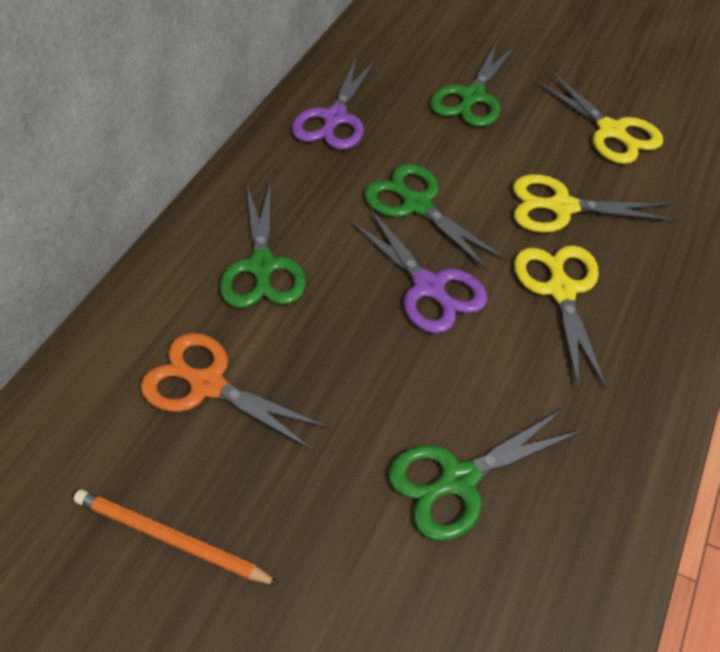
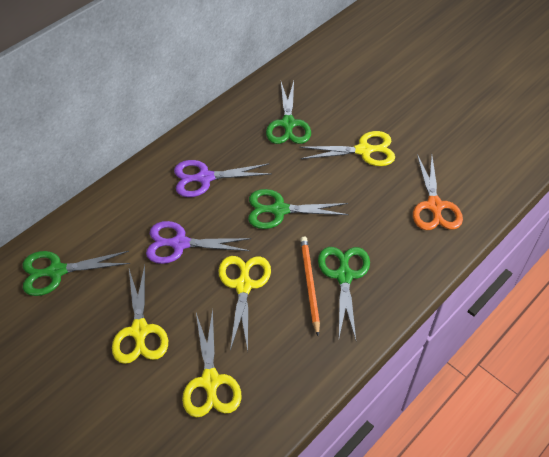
yellow scissors: [513,174,677,233] [514,245,607,391] [536,72,663,164] = 3 -> [112,265,168,364] [182,309,241,417] [218,256,271,351] [299,131,395,166] = 4

